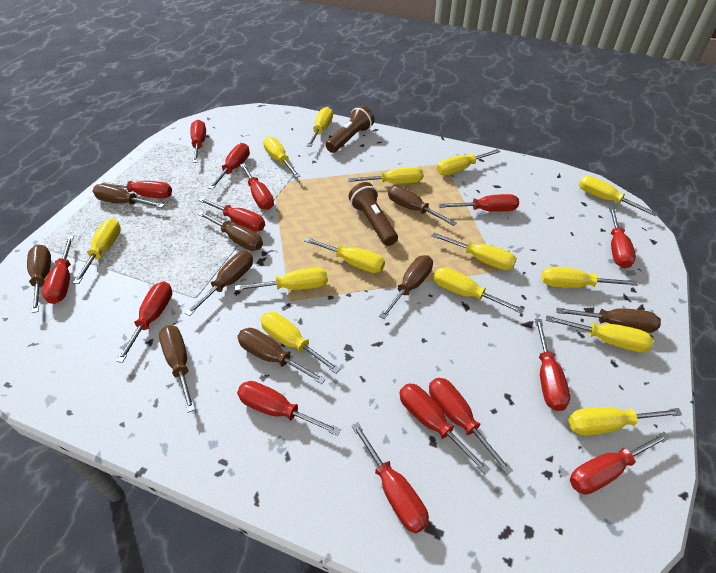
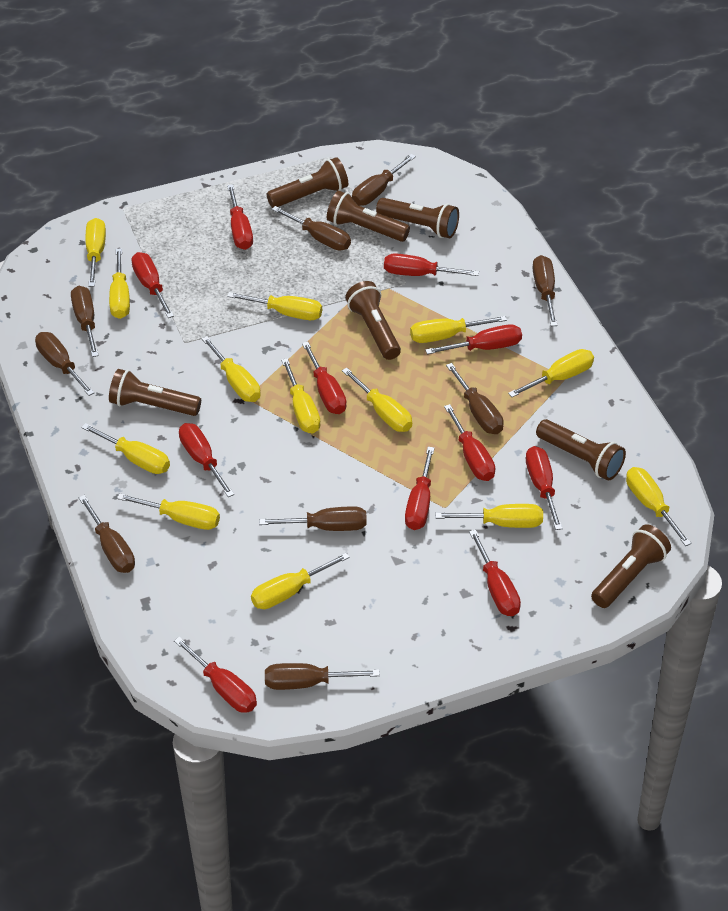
brown flashlight: [326,105,374,153] [349,182,398,246] = 2 -> [109,369,201,416] [267,157,348,208] [327,191,410,242] [345,281,401,360] [376,198,459,238] [536,419,626,480] [591,524,671,608] = 7
red screwdriver: [42,236,74,304] [97,181,172,199] [116,281,172,363] [190,120,206,163] [198,197,265,232] [208,143,250,189] [237,381,341,436] [240,163,274,210] [351,422,429,534] [400,383,491,474] [429,378,513,475] [439,194,519,212] [535,319,570,411] [570,432,670,495] [609,207,636,268] = 15 -> [131,252,174,318] [174,637,257,713] [179,423,234,497] [227,185,253,250] [302,342,347,414] [384,253,479,276] [405,447,434,530] [425,324,522,354] [444,404,495,481] [469,530,521,616] [526,446,563,530] = 11
yellow screwdriver: [73,219,121,284] [235,267,328,291] [261,312,340,374] [263,136,300,178] [304,237,385,273] [307,107,333,147] [348,167,423,184] [432,233,517,270] [434,268,524,314] [437,149,500,175] [542,267,638,288] [546,315,653,352] [568,407,682,436] [579,176,658,216] = 14 -> [81,423,170,474] [85,218,106,287] [109,248,130,319] [117,493,220,530] [201,336,261,402] [227,292,322,320] [251,552,350,609] [281,358,321,434] [342,368,412,432] [410,316,507,343] [436,504,543,528] [508,349,594,397] [626,467,692,546] = 13

